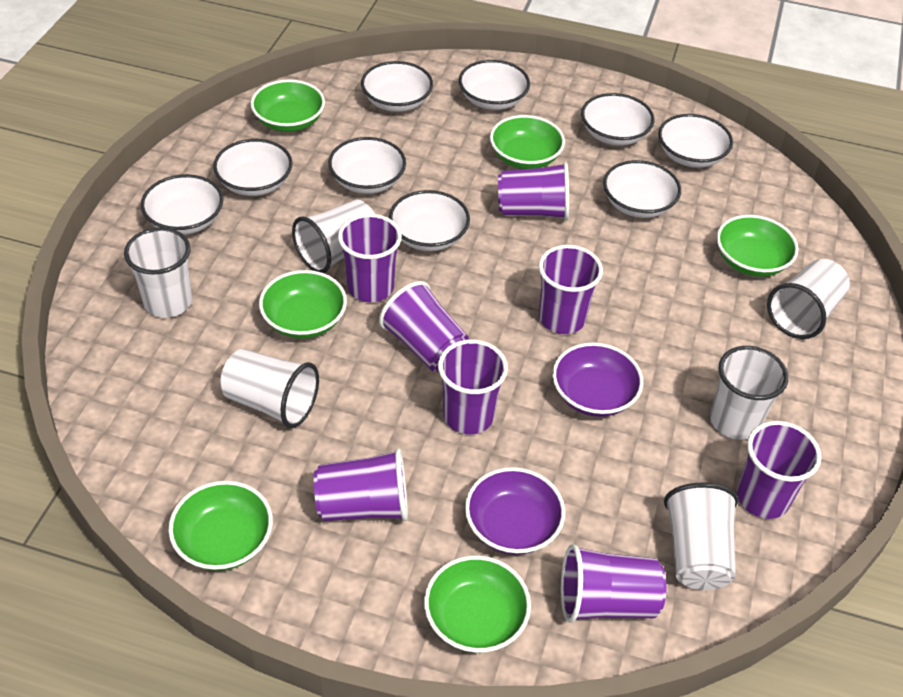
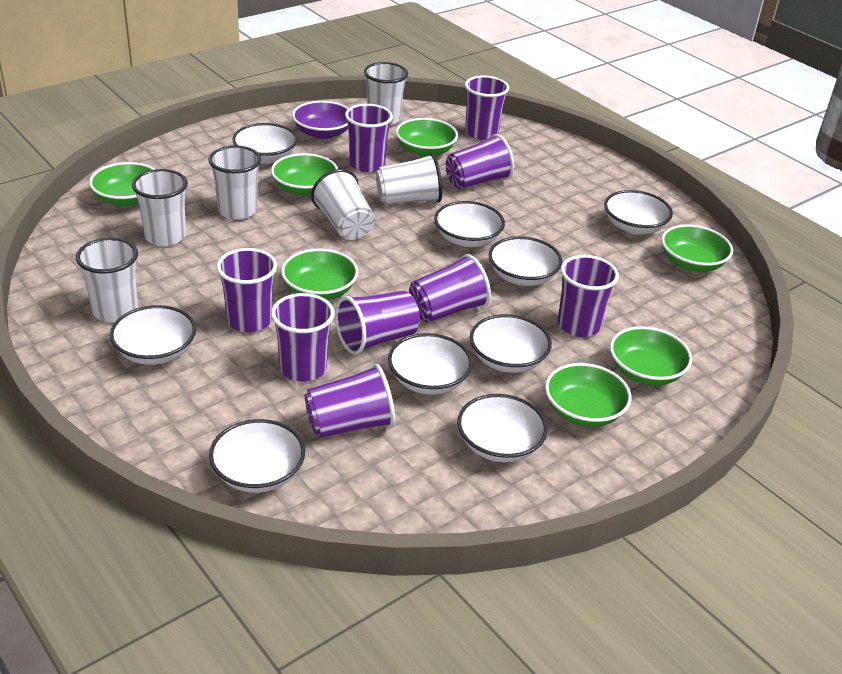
green bowl: [168,481,273,571] [251,79,325,132] [259,270,347,339] [424,556,531,653] [490,115,565,169] [717,215,799,277] = 6 -> [89,162,155,207] [271,153,338,196] [281,249,358,300] [396,118,458,157] [545,363,631,427] [610,326,692,386] [661,225,733,272] = 7
purple bowl: [465,467,565,555] [552,342,643,417] = 2 -> [292,101,349,139] = 1
purple cup: [314,448,408,521] [338,214,402,302] [379,281,469,372] [438,340,508,434] [498,162,569,220] [539,245,603,334] [561,544,666,623] [737,421,821,519] = 8 -> [216,248,277,333] [271,293,335,382] [305,364,395,438] [335,291,420,355] [345,104,393,172] [409,254,491,323] [446,134,514,190] [465,76,509,140] [558,255,619,337] = 9

